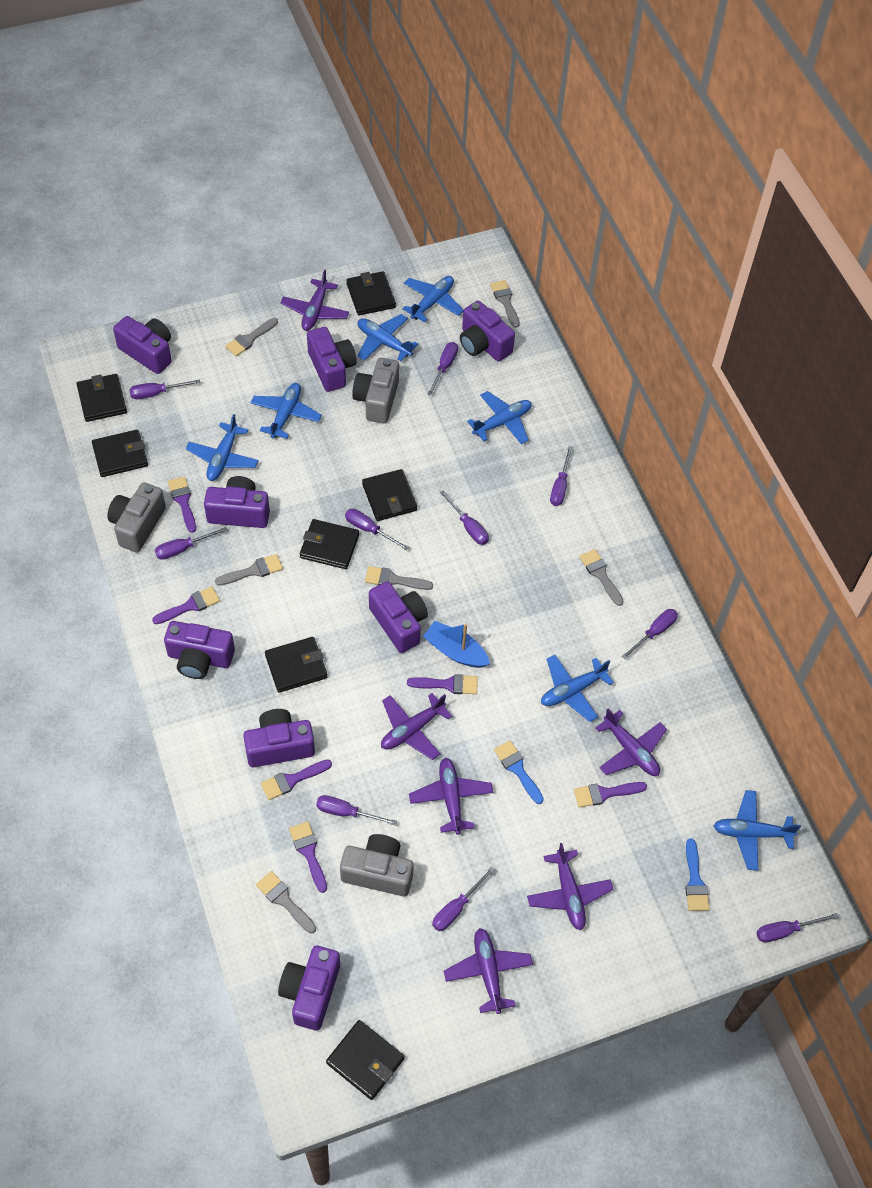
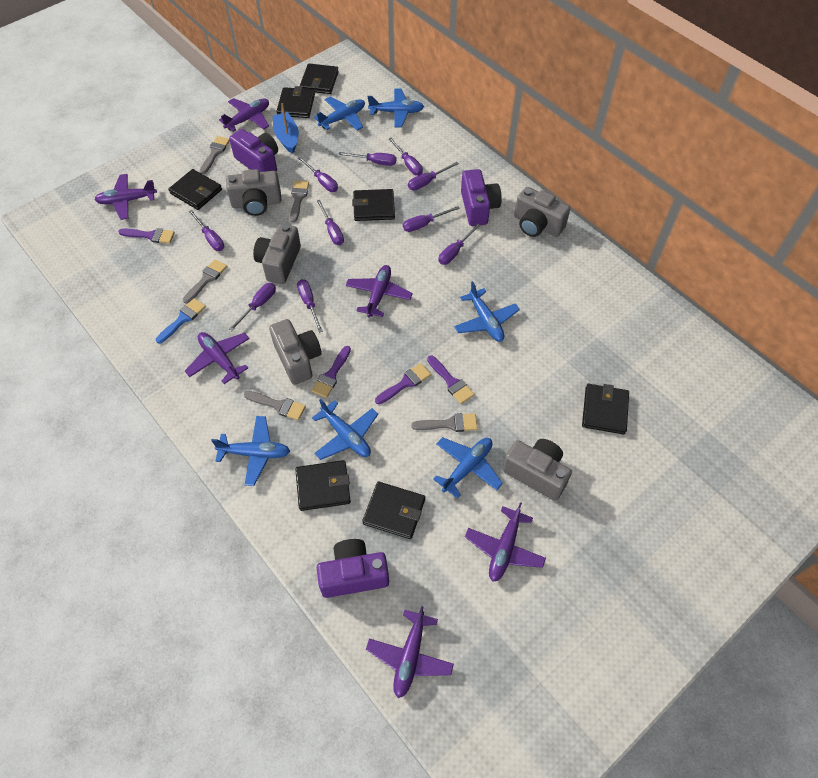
blue brush: [494,740,544,804] [685,838,710,911] = 2 -> [156,298,206,344] = 1
blue plane: [186,414,259,481] [251,383,322,439] [357,314,418,361] [402,276,464,323] [467,391,532,444] [541,655,614,722] [713,790,801,871] = 7 -> [211,416,290,486] [312,399,378,460] [314,97,365,131] [368,88,424,127] [433,437,503,499] [454,281,520,342] = 6
grey brush: [215,554,283,586] [225,318,278,356] [256,871,316,933] [365,566,433,590] [490,280,520,328] [579,549,624,606] = 6 -> [183,259,227,304] [200,136,230,174] [244,391,306,420] [290,181,309,222] [411,413,478,432] = 5
grey camera: [107,482,166,553] [340,834,414,897] [352,358,399,424] = 3 -> [226,169,281,216] [253,224,301,284] [269,319,322,385] [502,439,572,501] [514,187,570,237] = 5
purple brush: [152,586,220,624] [168,476,196,533] [261,760,332,800] [289,821,327,893] [407,674,478,694] [574,782,647,808] = 6 -> [118,228,175,244] [311,346,351,398] [375,363,431,404] [427,355,474,404] = 4
purple camera: [113,316,172,374] [164,621,235,679] [204,476,270,528] [243,709,315,767] [278,946,340,1031] [307,327,357,392] [369,581,428,653] [460,301,515,362] = 8 -> [229,129,278,172] [317,539,389,598] [461,169,502,226] = 3

